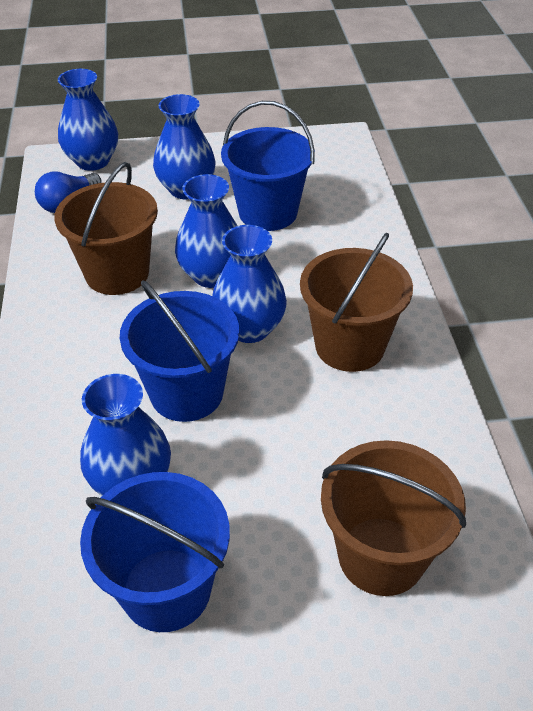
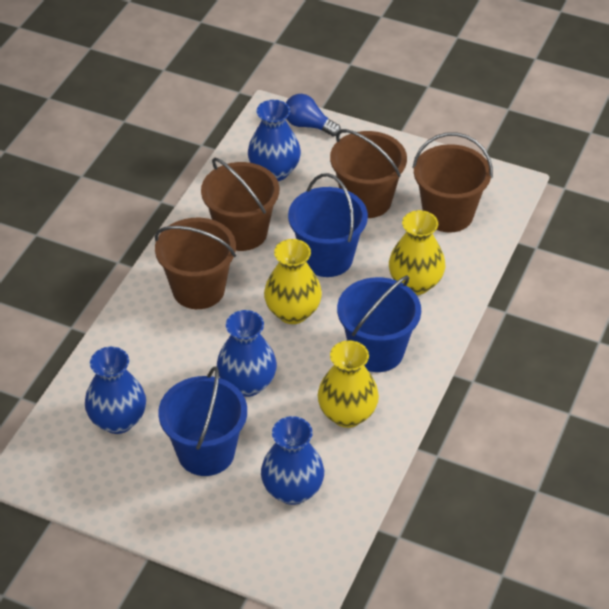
blue vase: [58,69,118,171] [80,374,171,495] [153,94,216,199] [175,174,238,288] [212,225,287,343] = 5 -> [85,347,146,434] [217,310,277,397] [248,100,301,181] [261,416,324,505] = 4
brown bucket: [54,162,158,295] [300,233,413,372] [321,440,466,596] = 3 -> [155,218,236,309] [201,158,279,251] [330,129,407,218] [412,132,493,233] = 4
yellow vase: none = 0 -> [264,239,322,324] [318,340,379,428] [389,210,445,295] = 3

